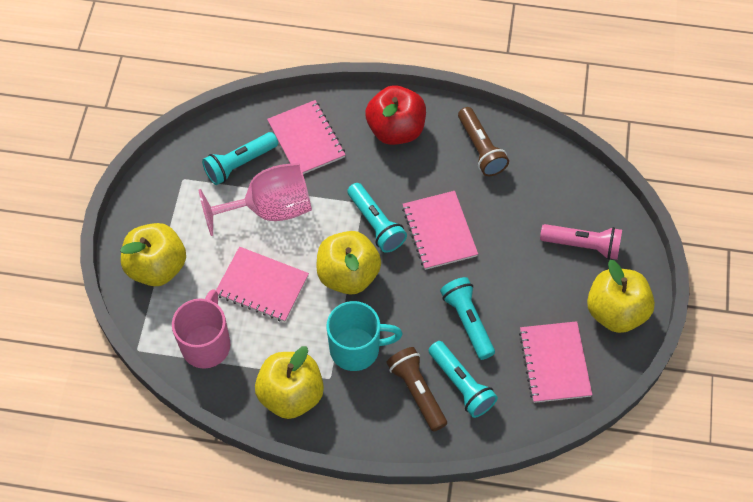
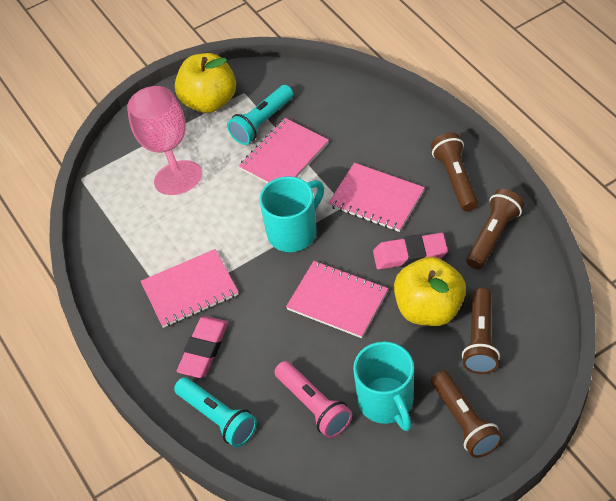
brown flashlight: [387,347,447,432] [458,107,509,176] = 2 -> [431,132,478,211] [431,370,503,458] [462,288,500,374] [466,189,524,269] = 4
pink eraser: none = 0 -> [177,316,229,378] [373,233,448,270] = 2
pink mug: [172,289,230,369] = 1 -> none = 0
red apple: [365,85,426,145] = 1 -> none = 0
turquoise flashlight: [202,132,278,185] [347,183,407,253] [428,341,498,418] [440,277,495,360] = 4 -> [174,377,257,447] [227,85,294,145] = 2
turquoise mug: [326,301,403,371] = 1 -> [259,176,324,252] [353,341,414,431] = 2
yellow apple: [120,223,186,286] [255,346,324,419] [316,231,381,295] [587,260,655,333] = 4 -> [175,53,236,113] [394,257,466,326] = 2

